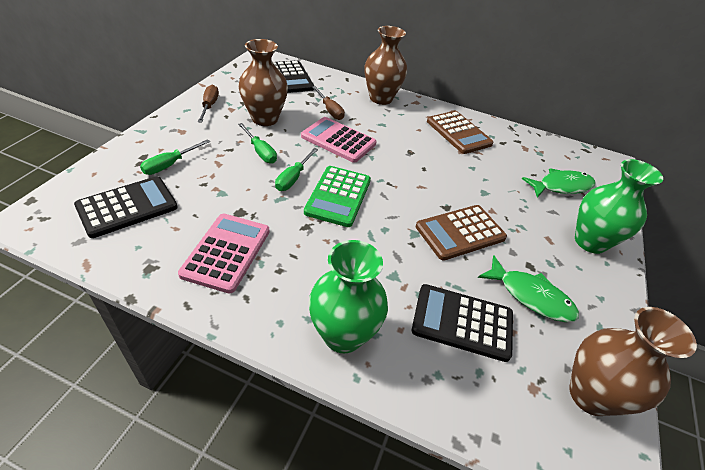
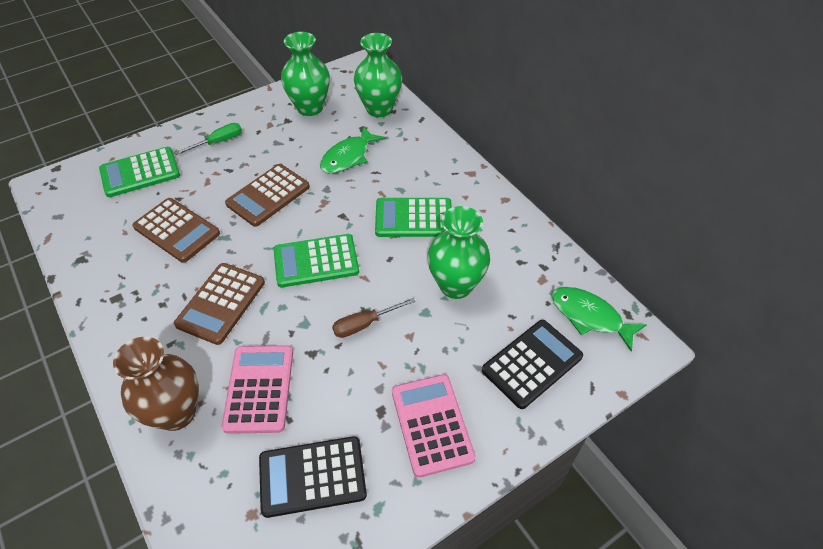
black calculator: [74,176,178,238] [273,60,314,93] [412,284,513,362] = 3 -> [259,436,367,518] [482,320,583,409] = 2
brown calculator: [416,205,507,261] [427,111,494,154] = 2 -> [132,198,220,263] [174,263,265,345] [225,164,310,227] = 3
brown screwdriver: [198,85,219,123] [313,86,345,120] = 2 -> [332,298,415,338] = 1
brown vase: [238,39,288,126] [364,26,407,105] [569,307,697,416] = 3 -> [113,337,199,431] = 1
green calculator: [304,166,371,227] = 1 -> [99,147,180,197] [273,234,359,288] [375,198,452,237] = 3
green screwdriver: [140,139,210,175] [238,123,277,164] [275,148,318,191] = 3 -> [175,123,242,155] = 1
green vase: [308,240,388,354] [575,159,663,254] = 2 -> [281,32,330,116] [354,33,402,117] [427,206,490,299] = 3

